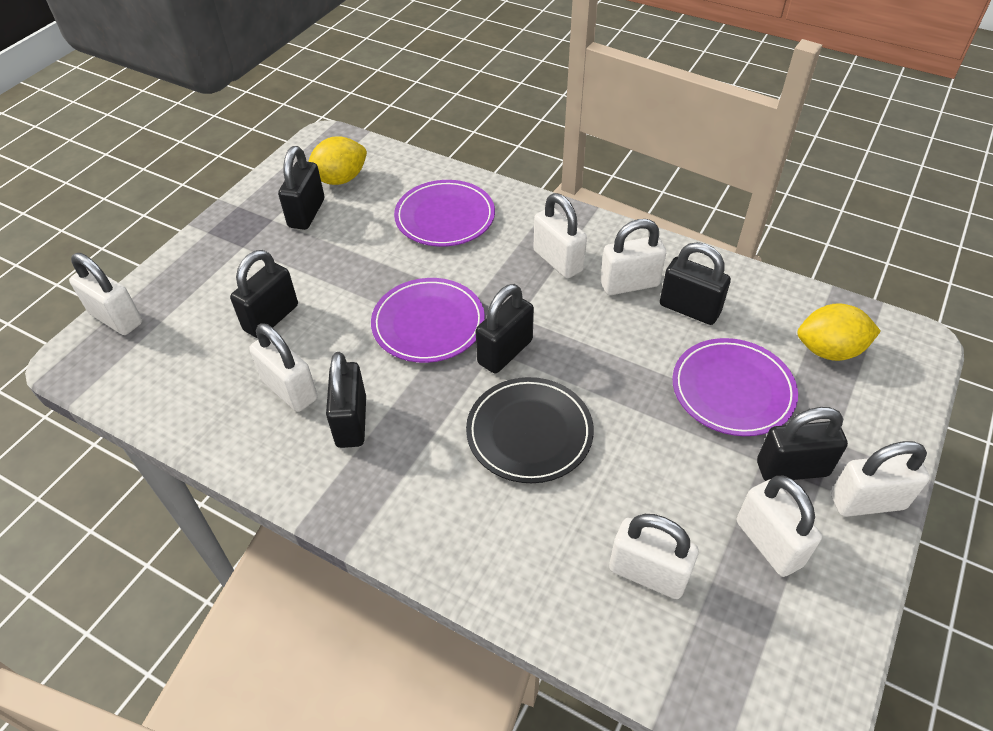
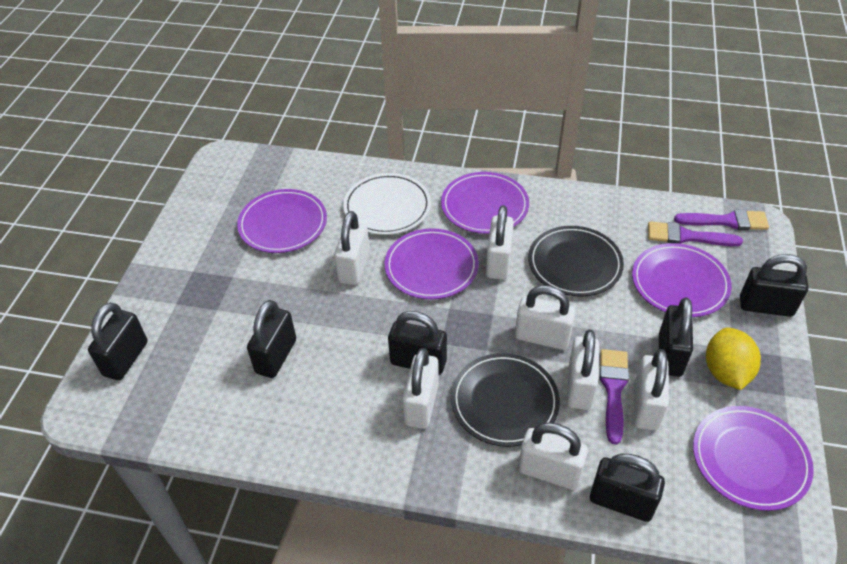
black plate: [466,377,594,483] = 1 -> [451,353,560,447] [528,226,624,297] = 2
purple brush: none = 0 -> [599,349,629,444] [648,221,743,246] [674,209,769,230] = 3
purple plate: [371,278,485,363] [394,180,495,247] [673,338,798,436] = 3 -> [237,189,327,253] [384,228,479,299] [441,172,529,234] [632,243,732,317] [693,406,814,511] = 5
white plate: none = 0 -> [343,173,431,235] = 1
yellow lemon: [308,136,367,185] [797,303,881,361] = 2 -> [706,327,761,390] = 1

